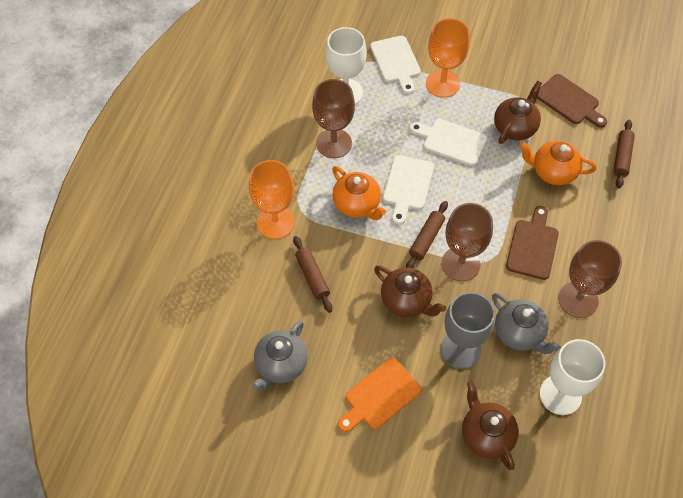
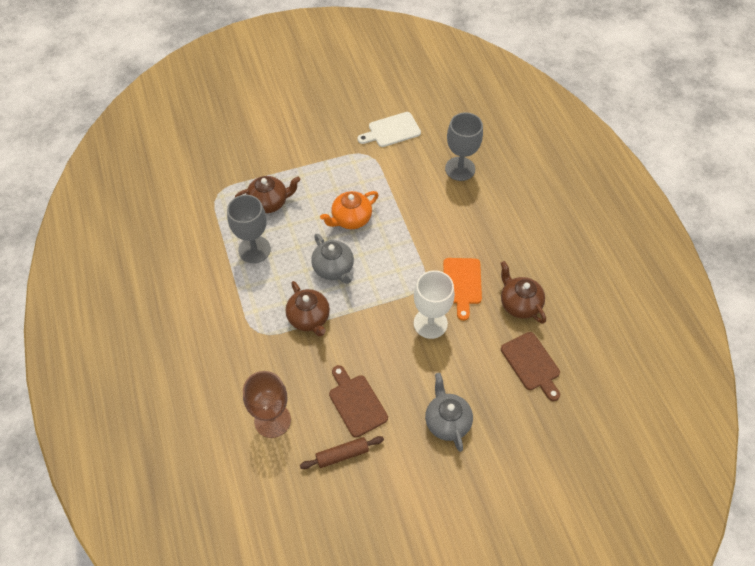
brown goblet: [312,79,355,158] [442,203,493,281] [558,240,622,318] = 3 -> [243,371,291,438] = 1
brown rolling pin: [293,236,332,313] [406,201,448,268] [613,120,635,188] = 3 -> [300,436,384,469] = 1
grey goblet: [440,292,495,369] = 1 -> [227,195,271,263] [445,112,483,181] = 2
orange goblet: [249,160,295,239] [426,18,470,98] = 2 -> none = 0
orange teapot: [332,166,386,220] [519,141,597,185] = 2 -> [320,191,379,229] = 1
white cutting board: [370,36,421,94] [383,155,434,225] [409,119,487,166] = 3 -> [357,112,421,147] = 1
white goblet: [326,27,367,104] [539,339,605,415] = 2 -> [414,270,455,339] = 1

